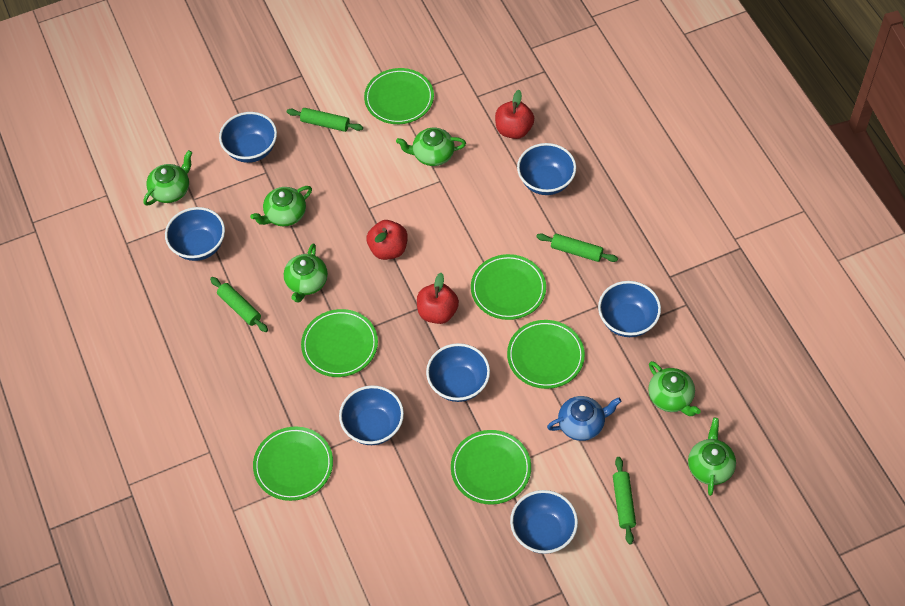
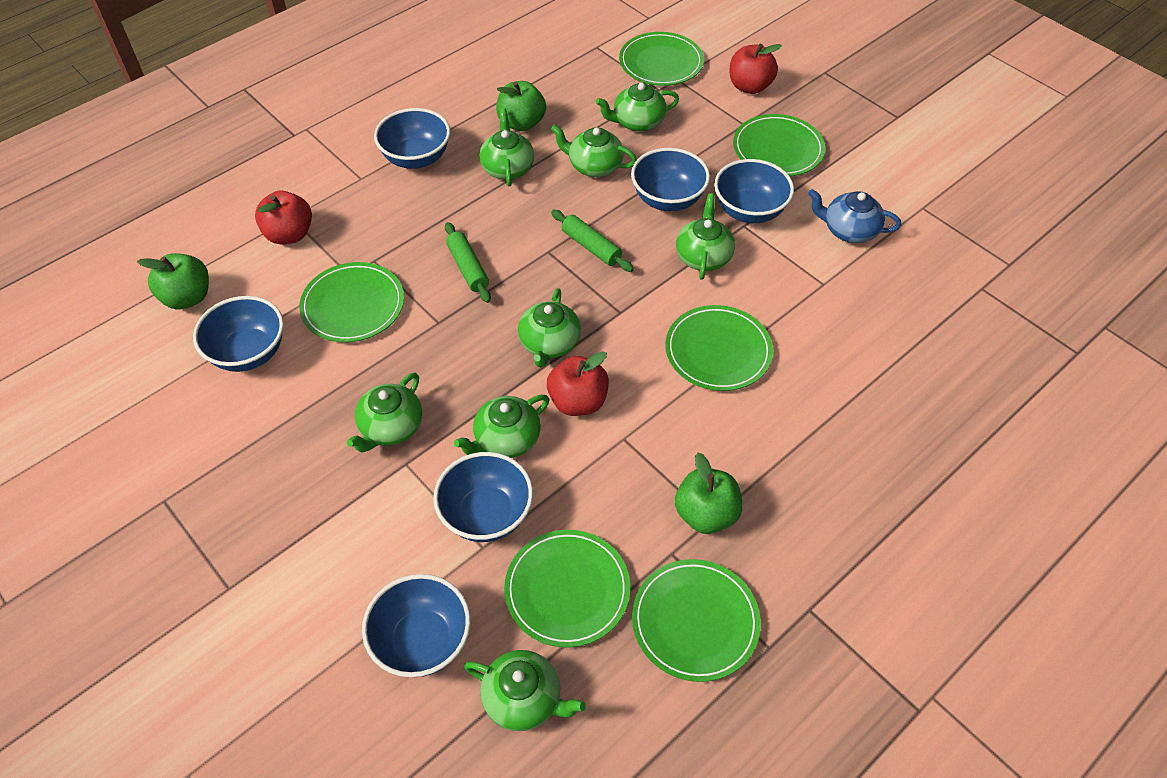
blue bowl: [165,207,225,261] [219,112,277,163] [339,385,404,445] [426,343,490,402] [510,490,578,554] [517,143,576,195] [598,281,661,337] = 7 -> [193,296,284,372] [362,574,471,677] [374,108,450,169] [433,452,533,542] [631,148,710,211] [714,159,794,223] = 6
green apple: none = 0 -> [137,253,209,309] [496,81,546,131] [675,453,743,534] = 3
green rolling pin: [210,277,268,332] [287,108,363,132] [536,233,618,262] [613,457,636,544] = 4 -> [445,222,491,303] [551,209,634,272] = 2
green teapot: [143,150,193,206] [250,186,312,226] [284,243,328,303] [396,128,466,166] [648,361,701,416] [688,418,736,496] = 6 -> [347,373,422,452] [454,395,549,458] [464,650,586,731] [479,108,534,186] [518,288,581,367] [551,124,637,177] [596,83,679,132] [676,193,735,280] = 8

